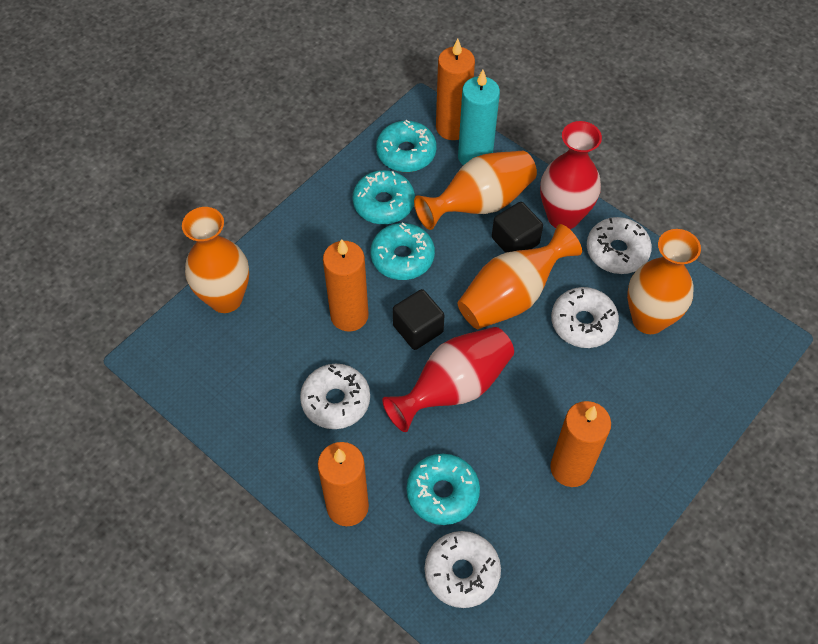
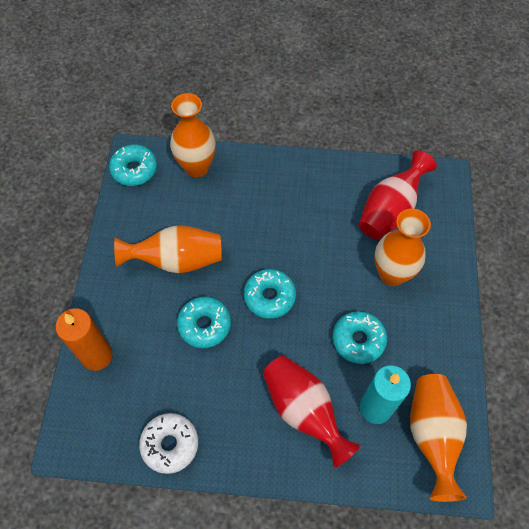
black cube: [393,289,445,350] [492,202,543,253] = 2 -> none = 0
orange candle: [318,442,369,526] [323,239,369,332] [436,39,475,140] [550,401,611,487] = 4 -> [56,308,112,371] = 1
white donut: [300,364,370,429] [425,531,501,608] [551,287,619,348] [587,217,652,274] = 4 -> [139,413,198,474] = 1

